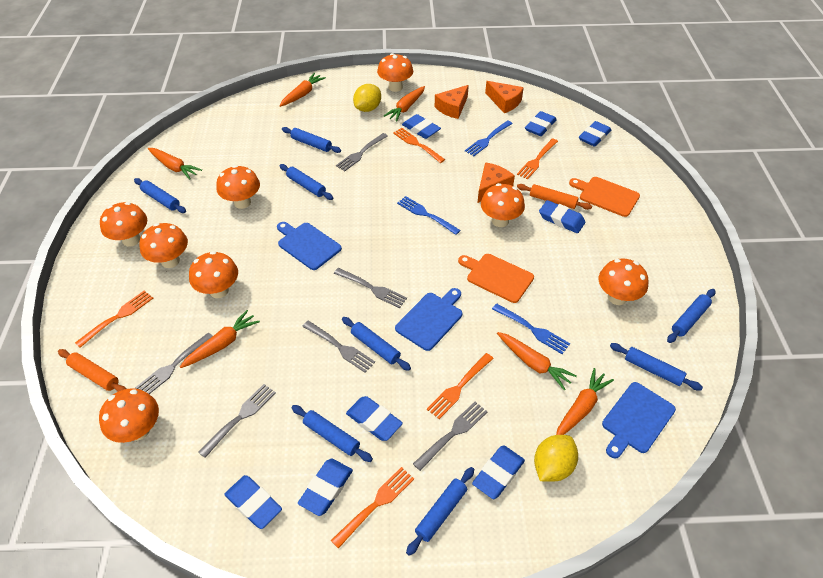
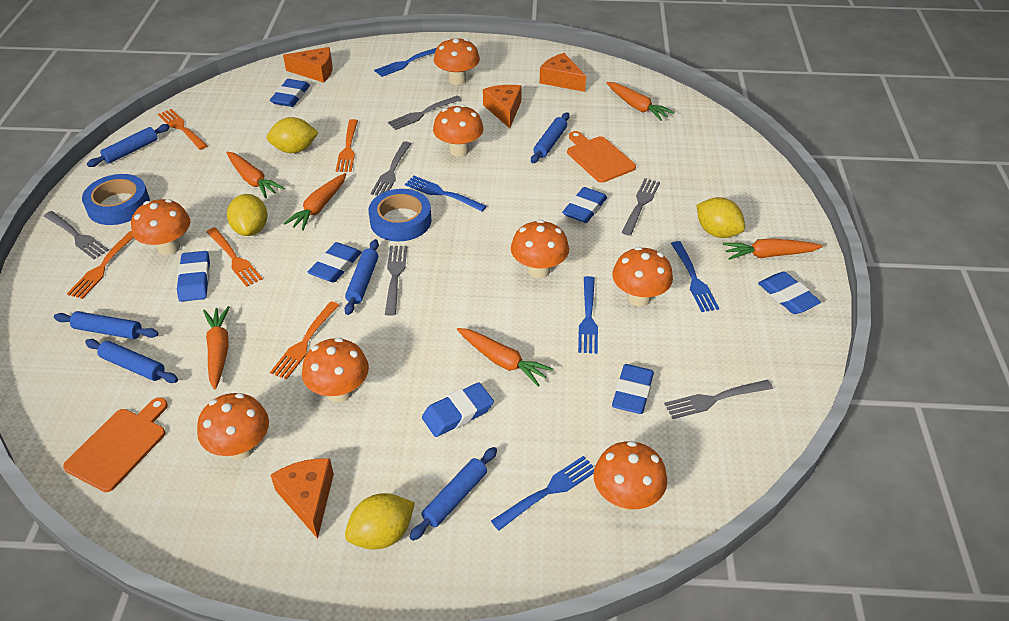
blue cutting board: [277,222,342,270] [395,288,462,351] [602,382,676,459] = 3 -> none = 0
blue eraser: [224,475,282,529] [298,459,353,516] [346,396,403,441] [402,114,441,139] [472,445,525,499] [525,111,557,136] [539,200,585,233] [579,121,611,147] = 8 -> [177,251,210,302] [270,79,310,107] [308,242,362,283] [422,382,494,437] [562,187,607,223] [612,364,654,414] [758,272,821,314] = 7
blue fork: [397,196,461,235] [465,120,513,156] [492,303,570,354] = 3 -> [374,48,436,77] [405,176,487,212] [491,456,594,530] [578,276,598,354] [671,241,719,312] = 5
blue rolling pin: [134,178,186,213] [279,164,333,200] [282,127,341,153] [291,405,373,462] [342,317,411,371] [406,467,474,556] [610,343,703,391] [667,289,715,343] = 8 -> [54,311,159,339] [85,339,178,383] [87,124,170,167] [344,239,379,315] [409,447,497,541] [531,112,569,163] = 6
blue tape: none = 0 -> [82,174,150,225] [368,189,432,241] = 2
orange cheese: [435,85,469,119] [477,162,515,203] [485,81,524,113] = 3 -> [271,458,334,539] [283,47,333,83] [483,85,522,128] [539,53,586,92] = 4
orange rolling pin: [58,349,126,392] [517,184,592,210] = 2 -> none = 0
yellow lemon: [353,84,381,112] [534,435,578,482] = 2 -> [227,194,267,236] [267,117,319,153] [345,493,415,550] [696,197,745,238] = 4

